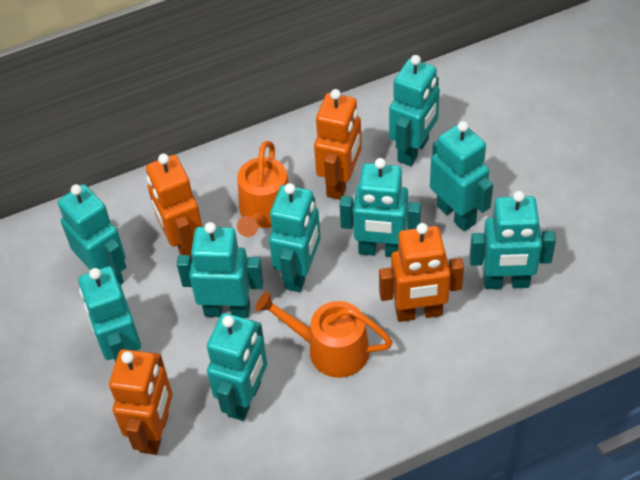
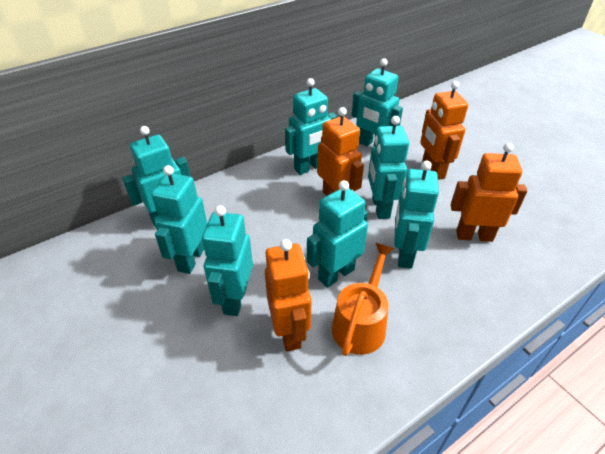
orange watering can: [237,141,289,237] [255,291,393,378] = 2 -> [332,243,394,356] = 1
turquoise robot: [58,184,126,284] [78,266,141,362] [177,222,263,318] [207,313,267,421] [269,183,321,292] [340,158,421,257] [389,55,440,166] [430,121,493,231] [469,191,556,289] = 9 -> [122,126,190,228] [151,165,207,274] [202,205,253,316] [285,78,337,175] [307,180,368,288] [352,58,403,147] [368,116,409,219] [394,161,439,269] = 8

